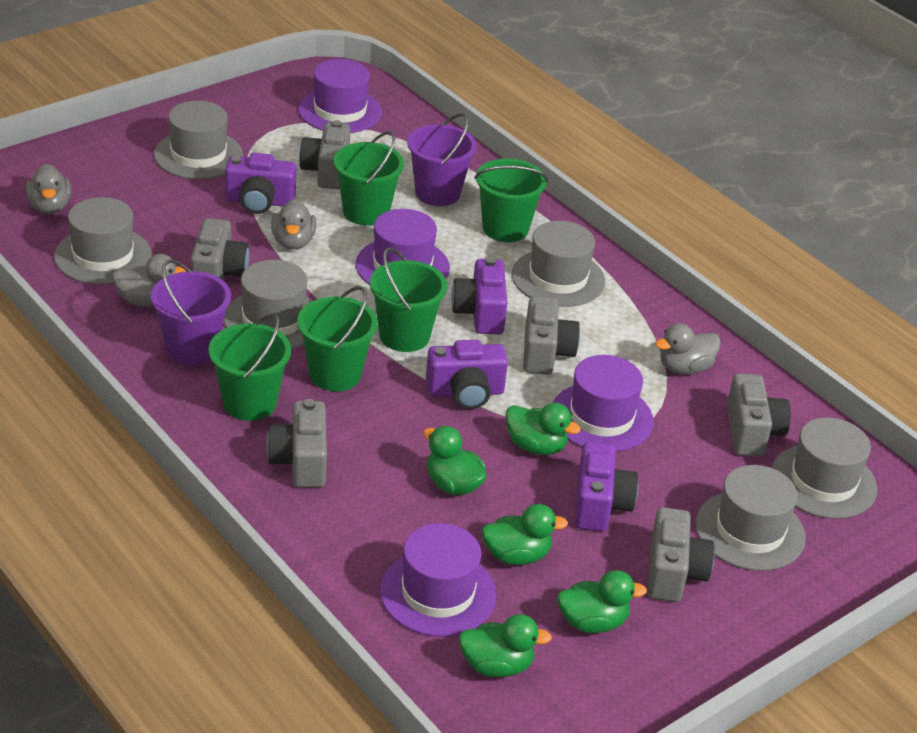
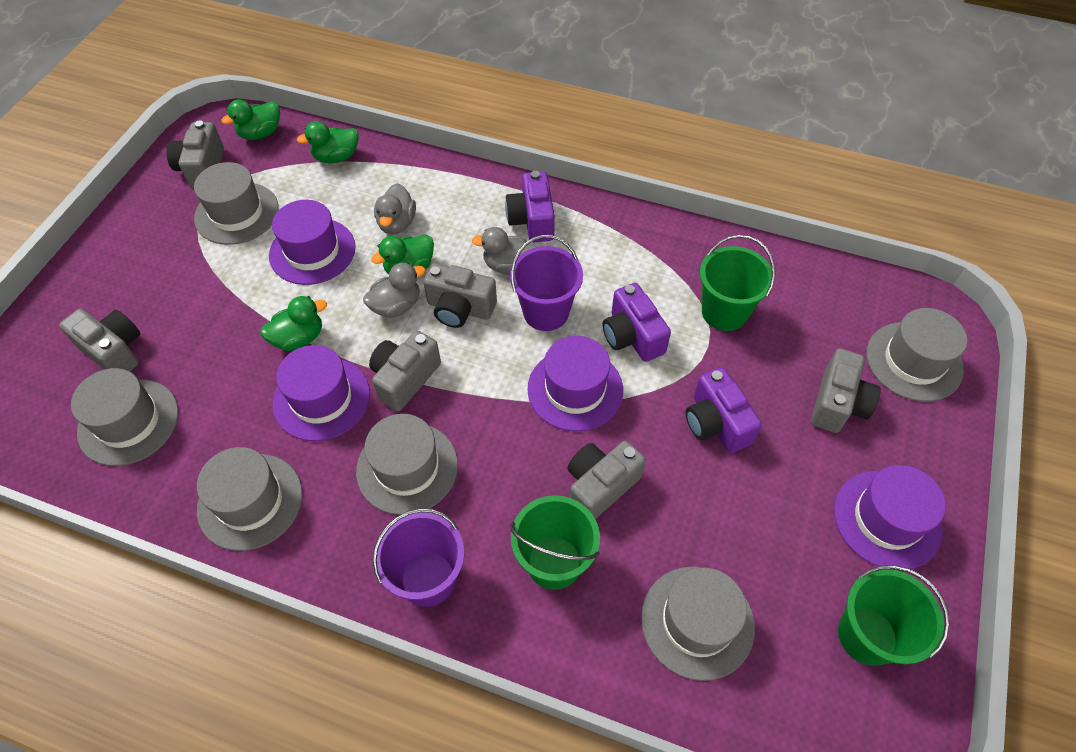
green bucket: [209,313,291,421] [297,286,378,391] [333,131,405,226] [370,248,447,352] [474,159,548,242] = 5 -> [510,495,600,590] [700,235,775,331] [838,565,950,666] = 3
green duck: [423,426,487,495] [458,614,552,677] [481,504,568,565] [505,403,581,455] [557,570,647,633] = 5 -> [221,99,280,140] [260,296,327,351] [297,121,359,163] [371,235,434,274] = 4
grey duck: [25,164,71,214] [112,254,187,307] [271,199,316,250] [655,323,721,374] = 4 -> [363,263,426,318] [374,183,416,234] [472,227,537,275] = 3
purple camera: [225,153,296,214] [426,340,508,409] [451,257,507,335] [575,441,638,531] = 4 -> [505,171,555,242] [603,283,671,362] [686,367,762,453] = 3

